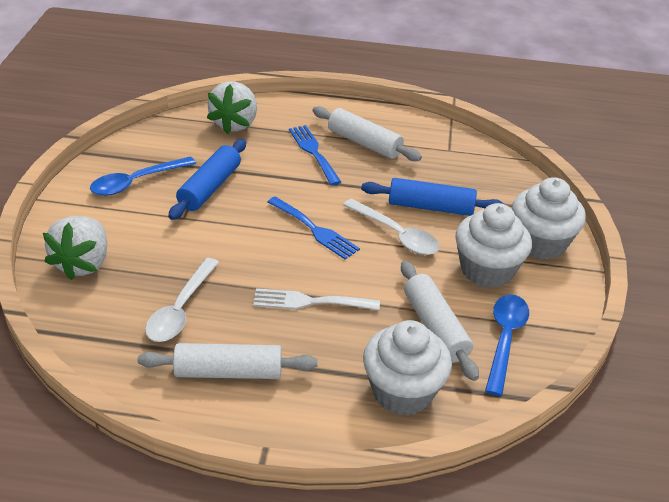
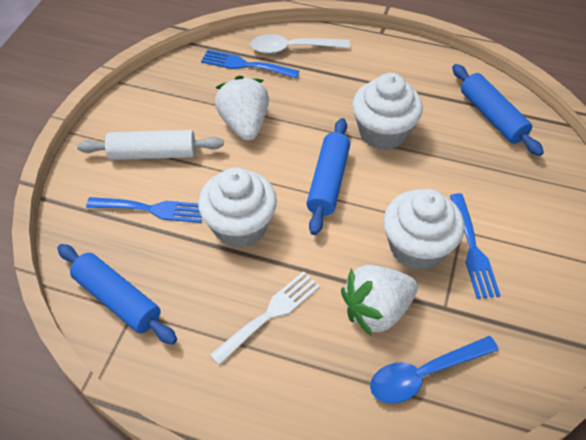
blue fork: [267,196,360,260] [289,125,341,185] = 2 -> [86,197,202,223] [201,50,299,78] [450,193,501,299] = 3
blue rolling pin: [168,139,246,220] [361,178,504,216] = 2 -> [57,244,177,345] [306,118,350,235] [452,64,544,156] = 3
blue spoon: [90,156,196,196] [485,294,529,396] = 2 -> [370,336,499,403] = 1
white rolling pin: [138,343,318,379] [312,106,422,161] [401,261,479,381] = 3 -> [77,130,224,160] = 1
white spoon: [145,258,219,342] [343,199,439,255] = 2 -> [250,34,350,54] = 1

